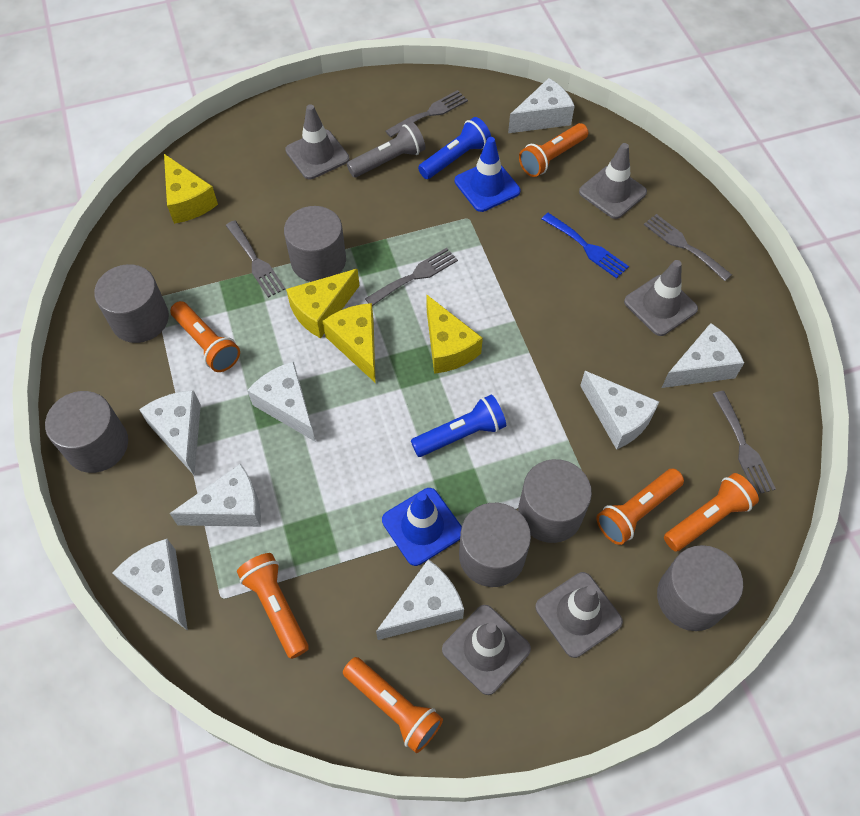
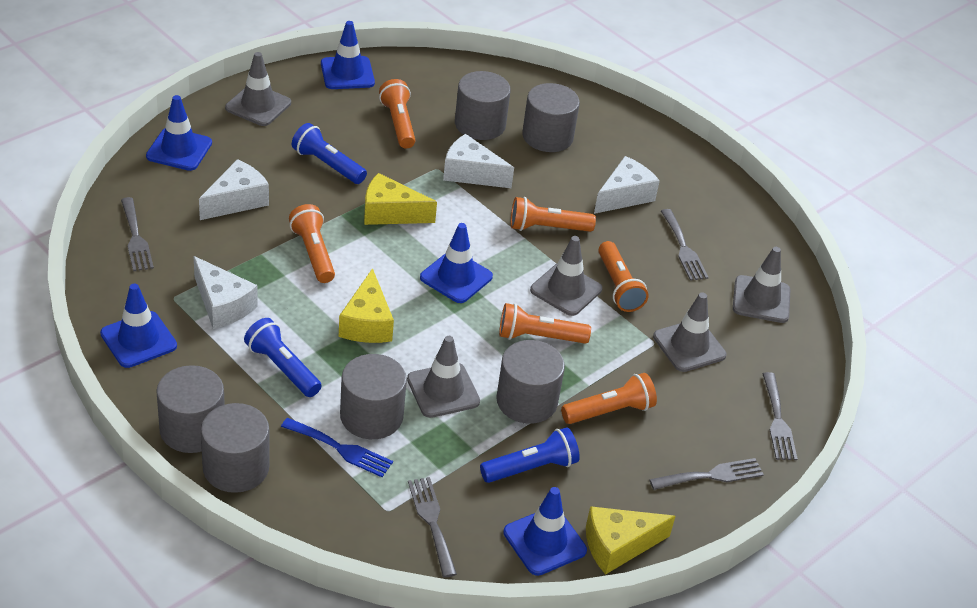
blue flashlight: [411,395,506,457] [418,117,491,179] = 2 -> [244,318,322,397] [292,123,367,184] [480,427,580,483] = 3
blue traffic cone: [382,488,462,566] [455,137,520,212] = 2 -> [100,284,177,368] [146,95,212,171] [321,21,375,89] [420,223,493,303] [503,487,587,576] = 5
grey flashlight: [347,122,425,177] = 1 -> none = 0
white cheese: [112,539,188,631] [139,390,201,475] [169,463,261,527] [247,361,316,442] [376,559,464,640] [508,78,575,133] [580,371,659,450] [662,323,744,388] = 8 -> [193,256,258,329] [199,159,269,220] [443,134,514,188] [594,156,660,214] = 4
yellow cheese: [164,154,218,224] [286,269,360,338] [322,303,376,383] [427,295,483,374] = 4 -> [339,268,394,343] [364,173,437,225] [586,506,676,575] = 3

